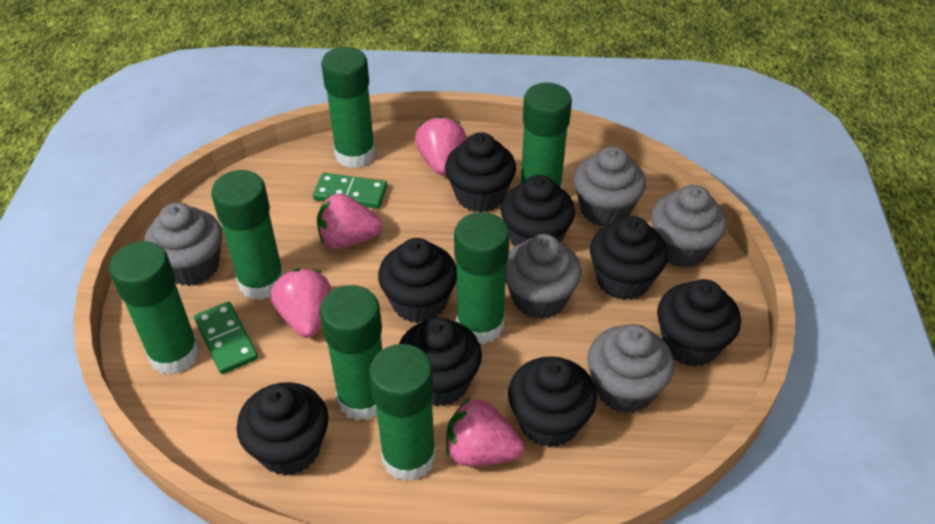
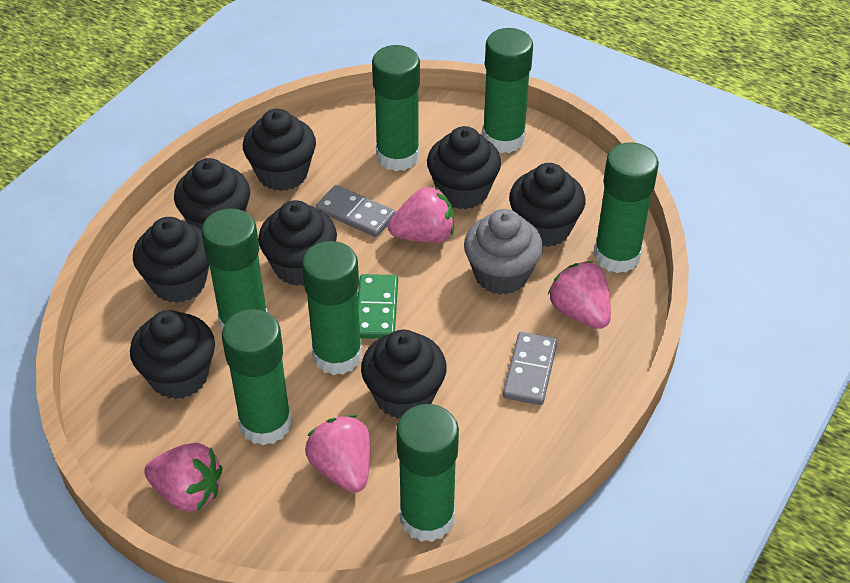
green domino: [194,301,258,374] [313,173,387,209] = 2 -> [358,274,398,339] = 1
grey cupcake: [144,202,222,286] [505,234,582,319] [573,146,646,226] [587,324,674,414] [651,185,727,268] = 5 -> [464,209,543,295] = 1
grey domino: none = 0 -> [316,185,395,237] [503,332,558,405] = 2

